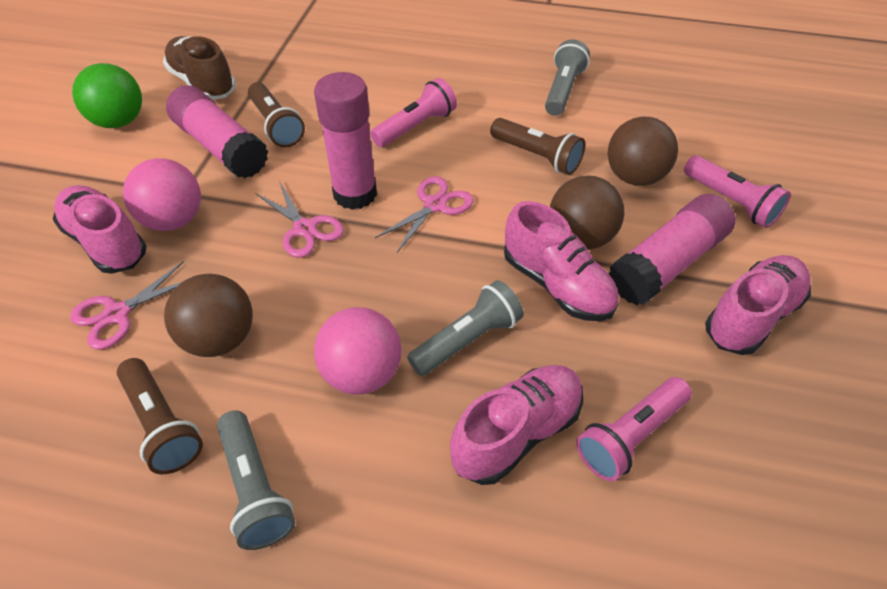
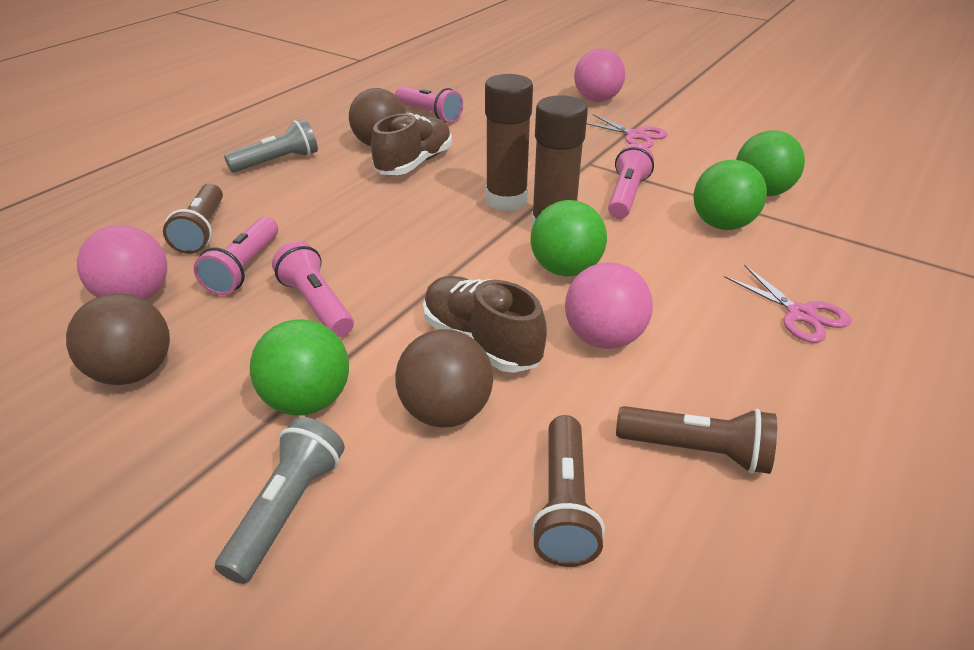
brown glue stick: none = 0 -> [485,74,533,211] [531,95,588,227] = 2
brown shoe: [163,36,236,100] = 1 -> [371,113,452,175] [423,276,547,373] = 2
green ball: [72,63,142,128] = 1 -> [250,319,349,416] [530,200,607,277] [693,160,767,230] [736,130,805,196] = 4
grey flashlight: [217,410,295,550] [407,280,524,376] [545,39,590,116] = 3 -> [215,417,345,584] [224,119,318,173] = 2
pink ball: [123,158,201,231] [314,307,402,395] = 2 -> [77,225,167,300] [565,262,653,349] [574,48,625,102] = 3
pink flashlight: [370,78,457,147] [576,377,692,481] [684,155,791,228] = 3 -> [193,217,278,295] [272,241,354,337] [395,86,463,123] [608,144,654,219] = 4
pink glue stick: [166,85,268,178] [314,72,377,210] [608,194,736,305] = 3 -> none = 0
pink scissors: [70,261,184,350] [255,181,344,258] [375,176,473,252] = 3 -> [586,114,667,148] [724,265,851,343] = 2
pink shoe: [53,185,147,274] [450,365,583,485] [504,201,618,321] [705,255,811,355] = 4 -> none = 0

